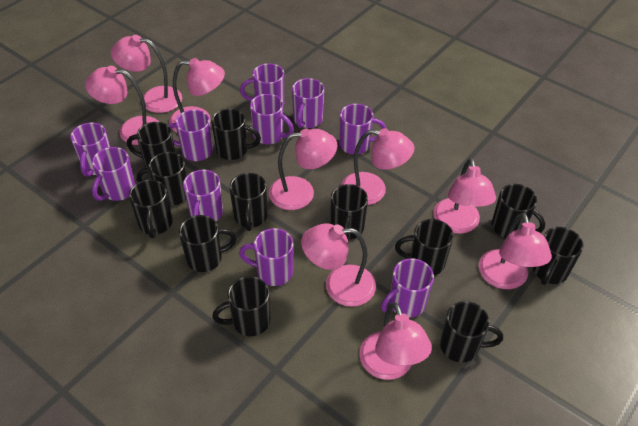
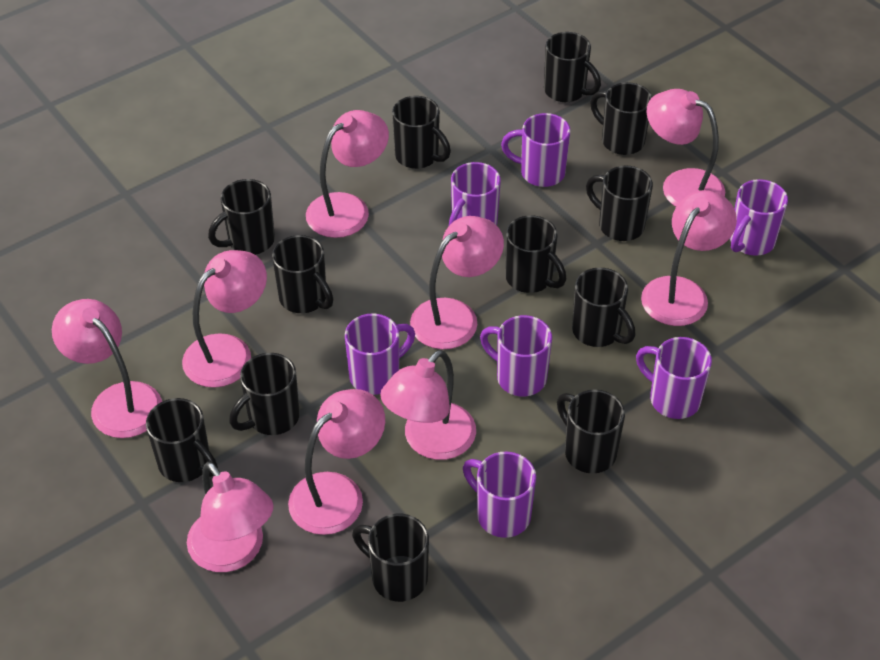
purple mug: [71,123,110,177] [92,147,135,201] [168,110,213,161] [183,170,223,222] [239,228,293,286] [240,63,284,106] [250,94,294,144] [292,78,324,128] [339,104,386,155] [381,258,434,318] = 10 -> [345,313,415,395] [448,162,501,227] [463,452,536,538] [480,315,552,396] [501,113,570,187] [636,337,712,419] [730,179,788,256] = 7

